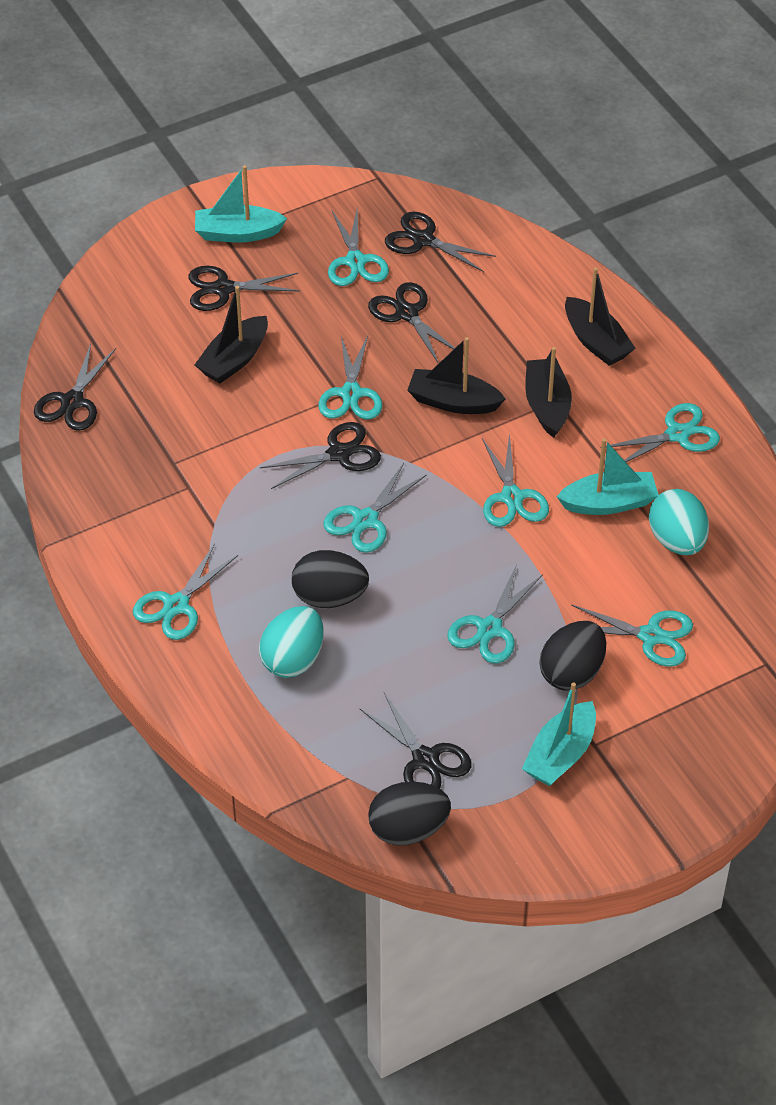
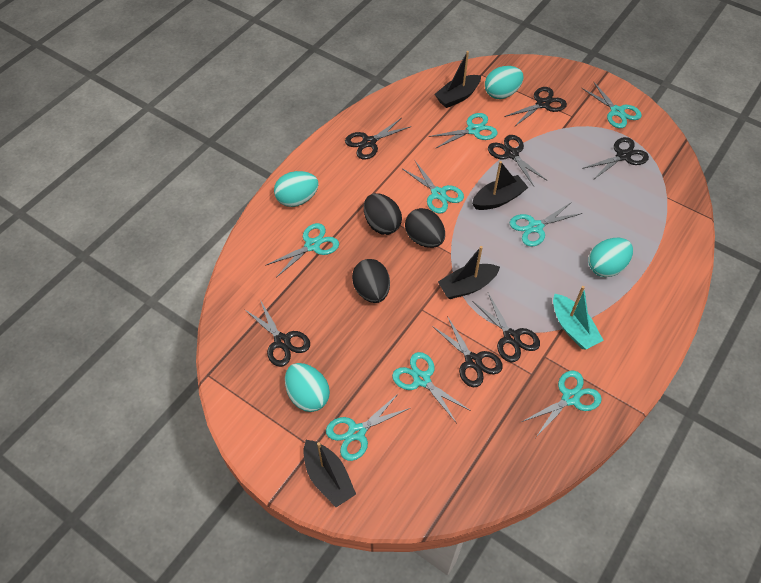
black scissors: [34,344,116,431] [189,266,300,311] [260,422,381,489] [360,693,471,789] [368,282,455,364] [385,212,496,272] = 6 -> [244,300,310,367] [345,118,411,159] [432,316,503,387] [474,293,540,362] [488,135,548,186] [504,87,567,127] [582,137,649,180] = 7
turquoise boat: [195,165,287,243] [522,682,596,786] [557,438,659,515] = 3 -> [553,286,604,350] = 1
turquoise egg: [259,606,324,678] [649,489,709,555] = 2 -> [274,171,319,207] [285,363,330,412] [485,66,523,99] [588,238,633,277] = 4

